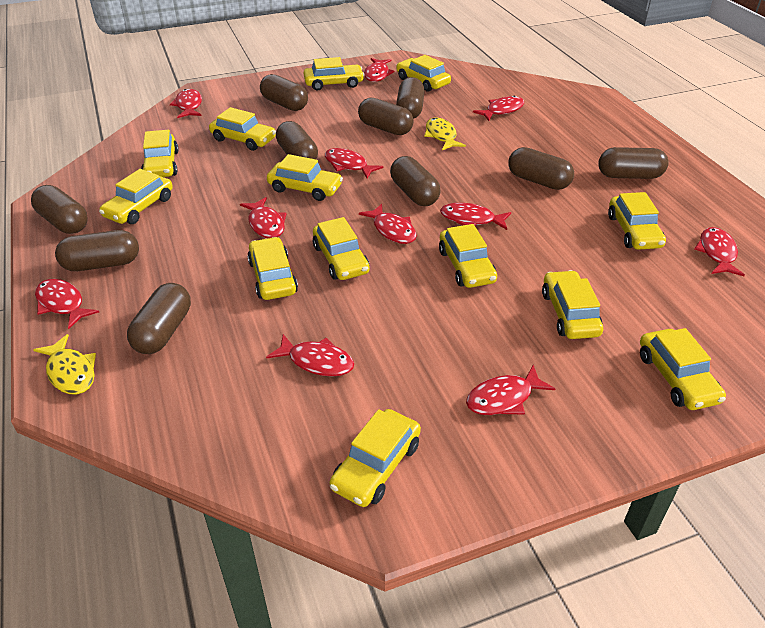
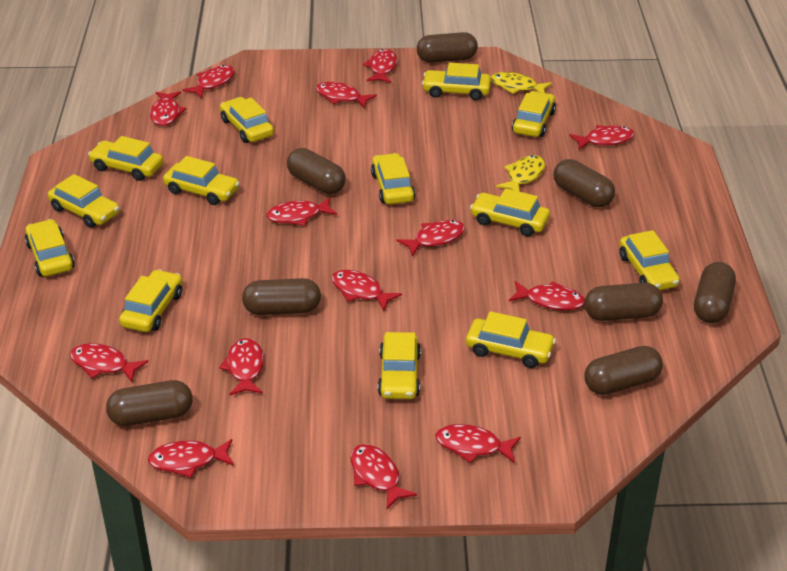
brown capsule: [31,185,88,234] [55,230,139,271] [127,283,191,354] [260,74,308,111] [276,121,318,159] [358,97,414,135] [390,156,441,206] [396,77,425,119] [508,147,574,190] [598,147,669,179] = 10 -> [106,380,193,426] [242,278,321,315] [287,148,346,194] [417,32,478,63] [553,159,615,207] [584,283,663,321] [584,346,663,395] [694,262,736,323] = 8
red fish: [35,279,99,329] [170,89,202,118] [240,197,287,238] [266,334,354,377] [325,148,384,178] [359,204,417,244] [364,58,395,82] [440,203,511,230] [466,365,555,415] [473,96,524,121] [694,227,745,276] = 11 -> [70,343,148,382] [148,439,234,478] [150,91,186,126] [183,65,235,98] [219,338,264,396] [266,197,337,226] [316,82,377,108] [332,270,402,311] [351,444,417,509] [363,49,397,83] [397,220,465,256] [436,424,521,463] [509,281,585,310] [569,125,635,150] = 14

